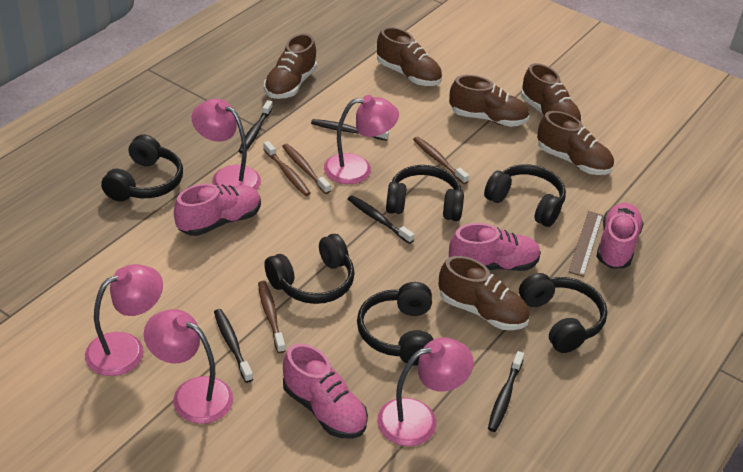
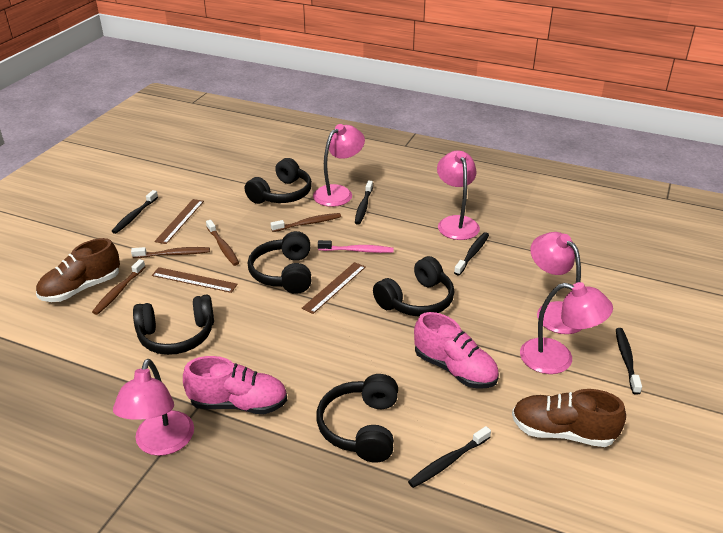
black headphones: [101,134,183,201] [264,234,355,304] [357,282,434,366] [386,165,464,221] [484,164,566,227] [519,273,607,353] = 6 -> [133,295,214,355] [245,158,312,204] [248,231,312,294] [316,374,398,462] [373,256,454,316] = 5
brown ruler: [569,211,603,277] = 1 -> [152,267,238,293] [154,199,204,244] [302,262,366,314] = 3
brown shoe: [264,33,317,99] [377,27,442,86] [439,256,530,330] [449,75,529,127] [521,63,582,122] [537,111,614,175] = 6 -> [36,238,120,302] [512,389,626,447] = 2
pink shoe: [174,183,261,236] [283,343,368,439] [449,223,541,271] [596,203,644,269] = 4 -> [183,356,287,414] [414,312,499,389] = 2
pink toothbrush: none = 0 -> [318,240,394,253] = 1

